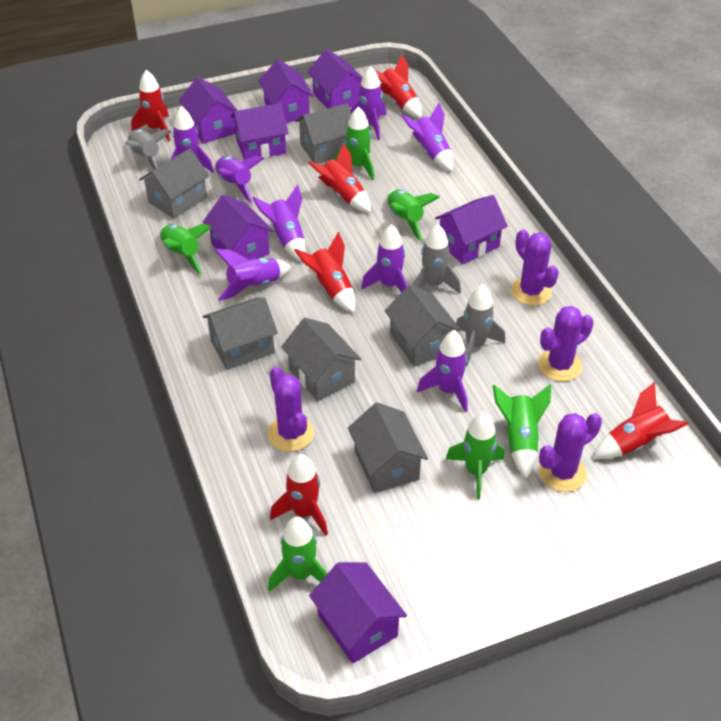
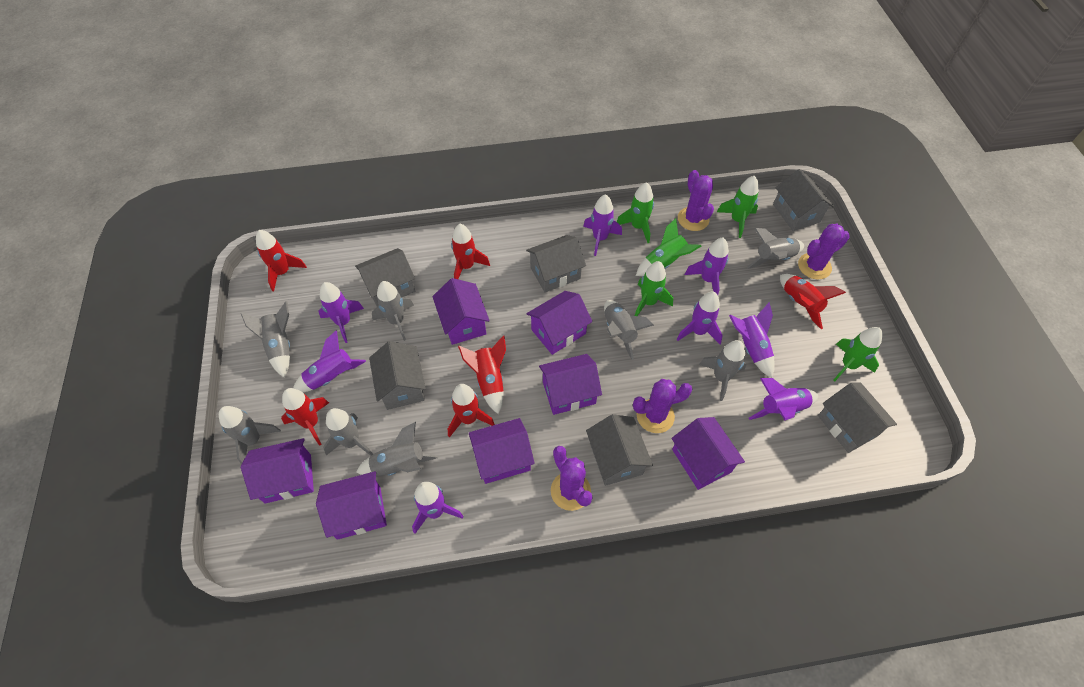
green rocket: [159,224,212,275] [268,517,327,592] [334,107,374,180] [387,189,440,242] [446,412,504,499] [493,384,551,478] = 6 -> [617,182,654,243] [635,261,673,316] [636,218,701,276] [717,176,759,238] [833,327,882,381] = 5
grey rocket: [126,129,171,170] [413,224,461,293] [456,284,505,366] = 3 -> [219,406,281,464] [241,301,290,377] [323,408,373,456] [356,422,439,477] [372,281,414,341] [604,300,654,360] [699,340,746,401] [747,228,804,269] = 8

